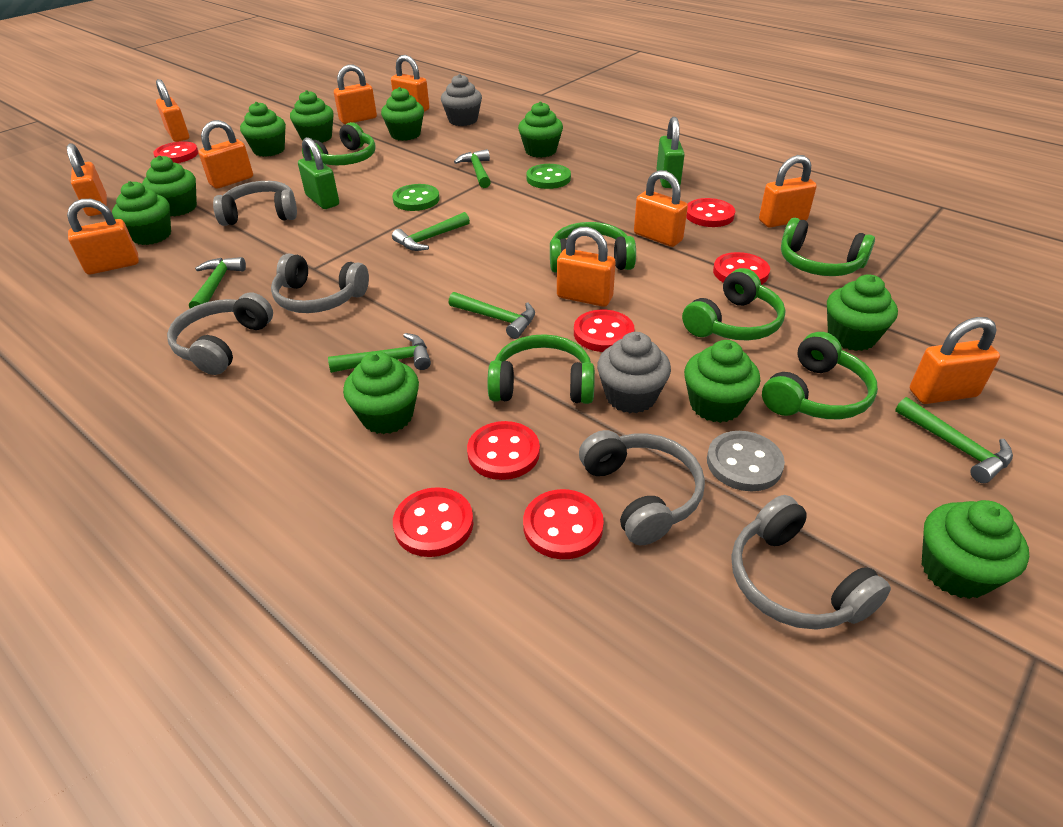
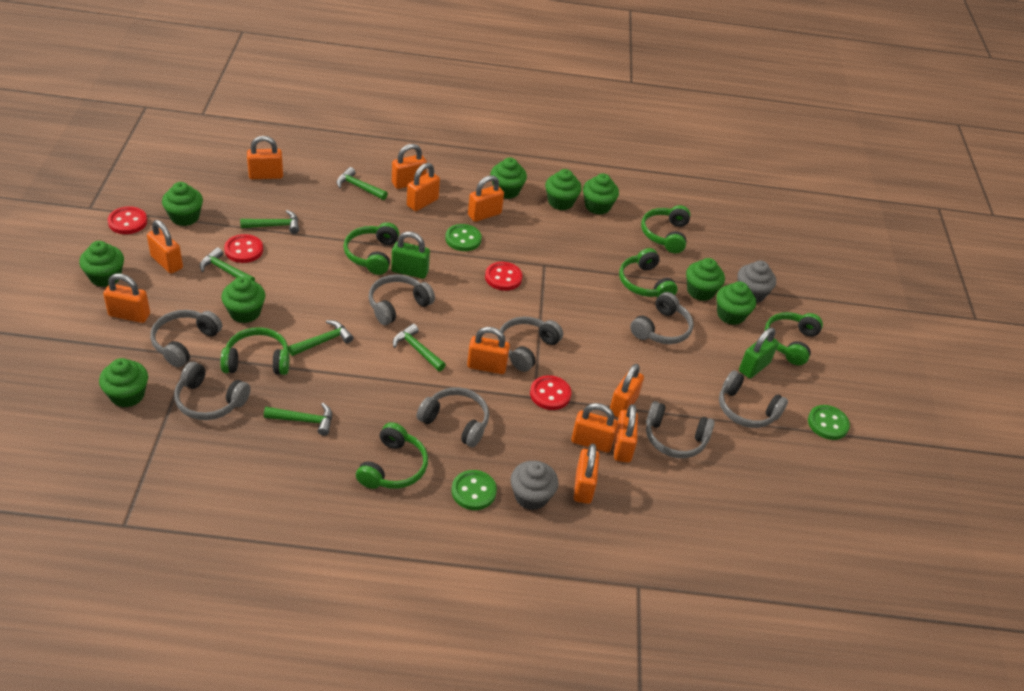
green button: [392,184,440,211] [526,164,571,189] = 2 -> [445,224,482,251] [451,470,497,510] [808,405,850,440] = 3
green cupcake: [112,181,171,245] [142,155,197,216] [240,102,286,157] [290,90,334,143] [343,351,419,434] [381,87,424,141] [518,102,563,158] [684,340,760,423] [827,274,898,351] [922,500,1029,599] = 10 -> [79,241,124,287] [99,358,148,408] [162,182,203,226] [221,277,265,323] [491,157,527,199] [545,169,582,210] [583,173,619,215] [686,258,725,301] [717,282,756,325] = 9
grey button: [707,431,785,491] = 1 -> none = 0
grey headphones: [167,292,273,375] [213,181,297,226] [271,253,369,313] [579,430,705,545] [732,495,891,630] = 5 -> [150,310,222,367] [174,362,250,420] [369,274,435,325] [416,387,489,447] [498,317,563,372] [630,292,694,344] [646,401,715,458] [719,370,788,428] = 8
orange padlock: [67,143,107,216] [67,199,139,274] [156,79,189,142] [198,120,253,189] [334,64,377,124] [391,55,429,112] [557,227,616,307] [634,170,688,247] [759,155,817,228] [910,317,1000,404] = 10 -> [103,273,150,323] [147,220,183,274] [247,136,283,179] [392,144,427,189] [407,163,440,211] [467,327,510,374] [468,175,504,222] [571,403,618,453] [574,444,599,504] [610,364,644,418] [614,404,638,463] = 11
red button: [153,141,198,163] [393,487,473,557] [467,421,540,480] [523,489,604,559] [574,310,634,352] [686,198,735,227] [713,252,770,285] = 7 -> [107,206,147,234] [224,234,263,263] [485,262,522,291] [530,375,571,410] = 4

